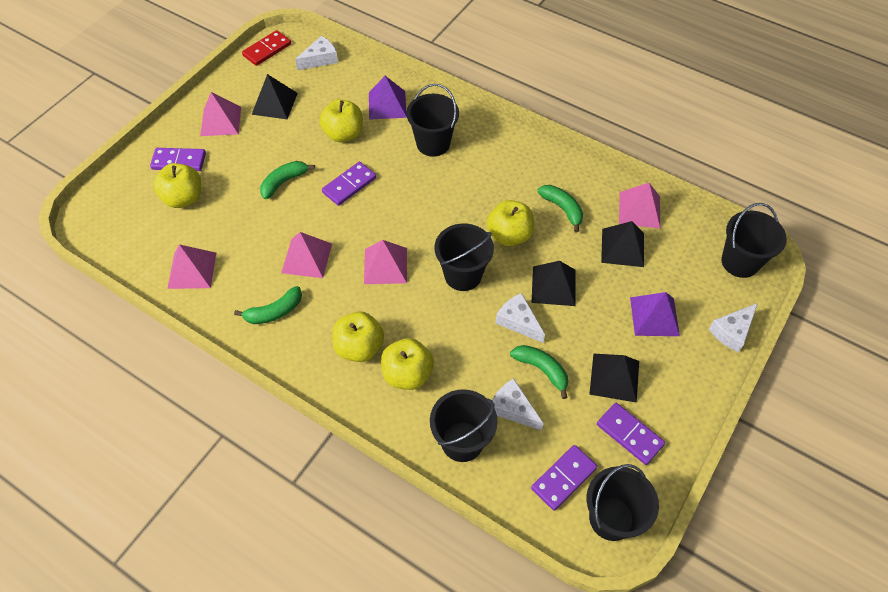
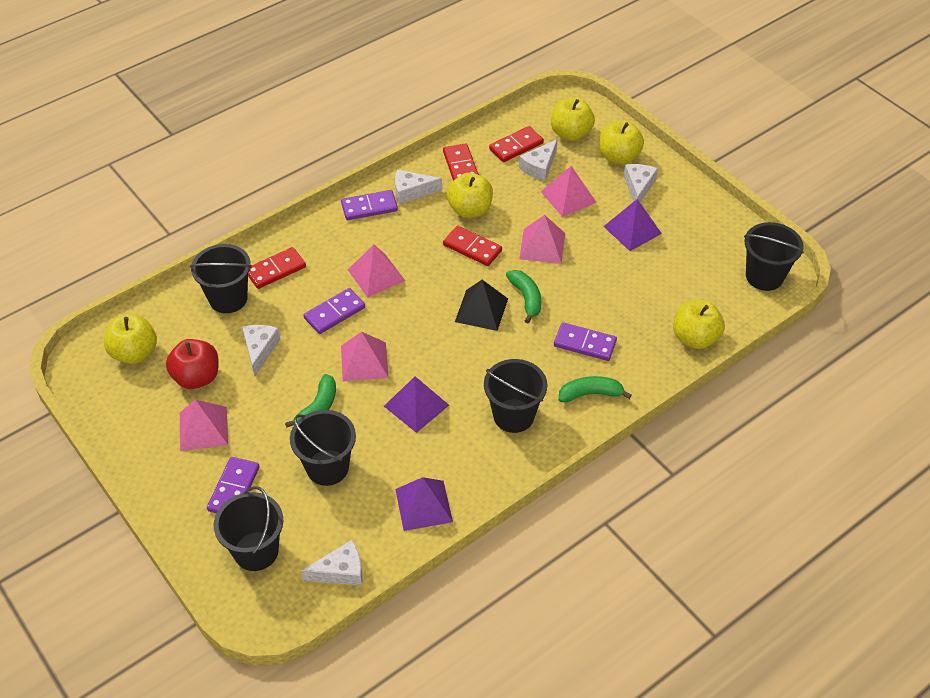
black pyramid: [251,74,298,119] [532,261,576,306] [589,354,639,403] [601,221,644,267] = 4 -> [455,280,508,331] = 1
green banana: [234,286,302,324] [260,161,315,199] [510,345,568,399] [537,185,583,232] = 4 -> [285,374,336,428] [506,270,541,323] [559,376,632,402] = 3
purple pyramid: [369,76,407,120] [630,292,680,336] = 2 -> [384,376,449,433] [395,477,453,531] [603,199,662,251] = 3
red apple: none = 0 -> [166,339,219,389] = 1
red domino: [242,30,291,66] = 1 -> [248,247,306,289] [443,143,479,181] [443,226,502,266] [489,126,544,162] = 4
white cheese: [295,36,338,70] [492,378,544,431] [496,293,545,343] [709,303,758,352] = 4 -> [242,325,280,376] [301,540,363,586] [395,170,442,204] [519,139,557,181] [624,164,658,203] = 5

